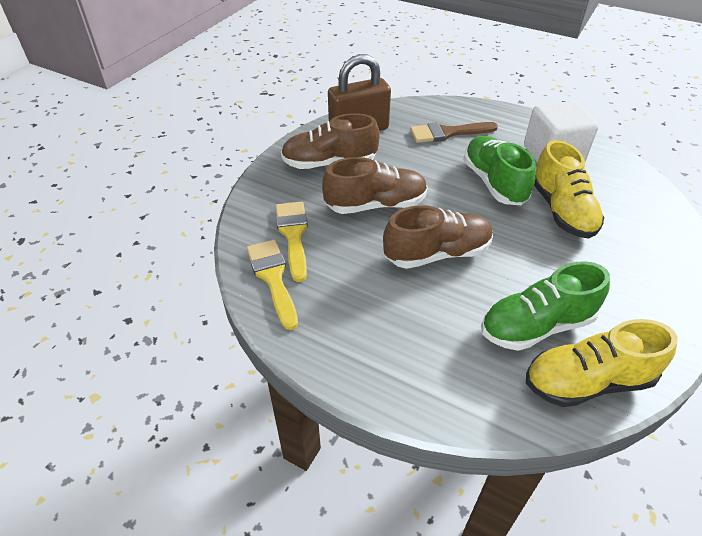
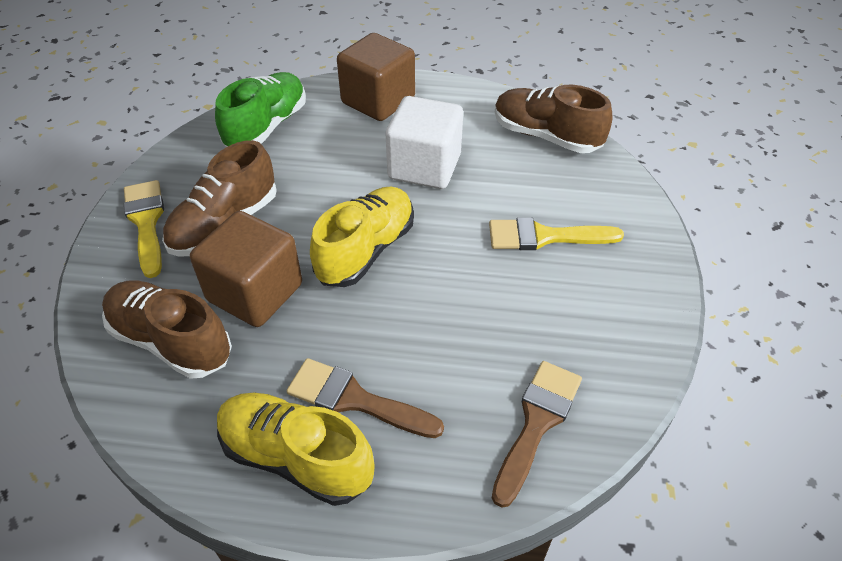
brown brush: [410,122,498,143] = 1 -> [287,358,444,438] [492,361,582,508] = 2
brown cube: none = 0 -> [190,211,302,327] [337,33,415,121] = 2
brown padlock: [328,54,391,131] = 1 -> none = 0
green shoe: [463,136,536,205] [481,261,610,351] = 2 -> [215,72,306,147] = 1

